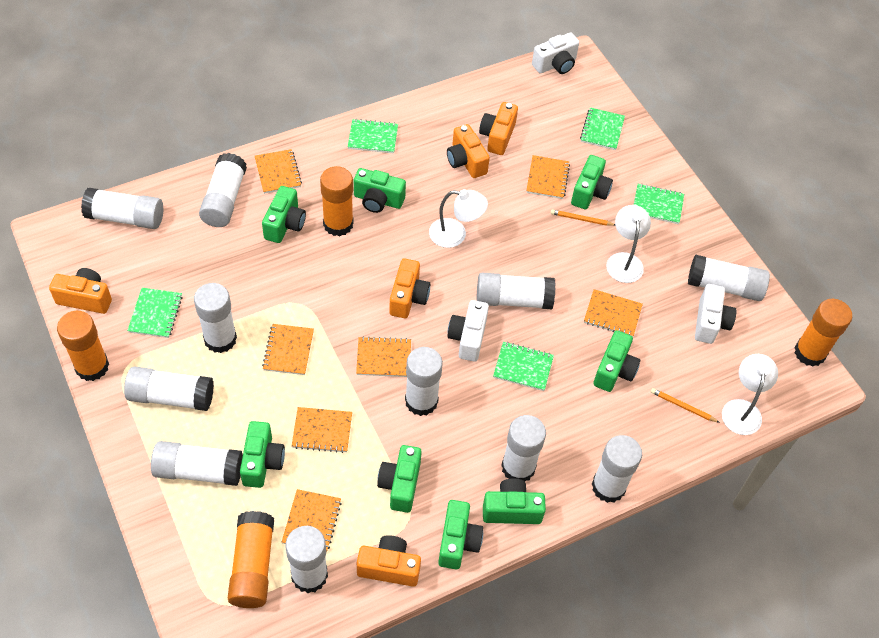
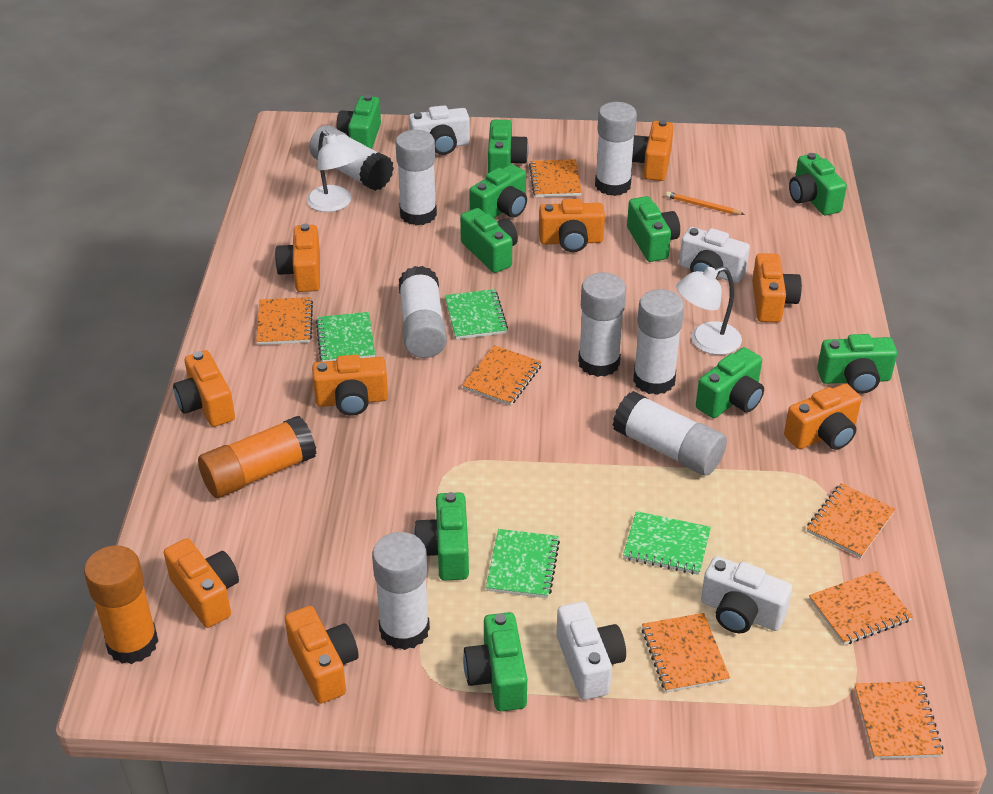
green camera: [240,421,285,488] [262,186,306,243] [354,168,406,213] [377,445,422,513] [438,500,483,569] [483,479,546,524] [571,155,613,210] [593,330,640,392] = 8 -> [337,95,381,149] [414,492,469,581] [460,208,518,273] [463,612,527,711] [469,164,527,218] [488,120,529,173] [627,196,680,262] [696,347,764,418] [789,153,847,216] [817,334,897,394] = 10
green notebook: [127,288,183,338] [348,119,398,154] [493,342,554,391] [580,107,625,150] [634,184,684,224] = 5 -> [316,312,375,362] [445,289,508,339] [486,529,560,598] [623,511,711,575] = 4
orange camera: [49,268,112,314] [357,535,421,587] [389,259,430,318] [447,124,490,178] [479,102,518,155] = 5 -> [164,538,239,628] [173,350,235,427] [275,224,320,292] [285,606,358,704] [312,355,388,416] [539,199,605,252] [632,120,674,181] [752,253,802,323] [784,384,862,450] = 9
orange glue stick: [57,311,109,381] [228,511,274,608] [320,166,353,236] [794,299,852,367] = 4 -> [84,545,158,664] [198,416,317,498] = 2
orange pencil: [550,209,615,226] [651,388,720,423] = 2 -> [666,192,745,215] = 1
white camera: [447,300,489,362] [532,32,579,74] [695,284,737,344] = 3 -> [409,105,470,155] [556,602,626,700] [679,227,750,283] [701,556,792,633] = 4
white glue stick: [81,188,163,229] [124,367,214,411] [151,441,243,486] [194,283,237,353] [199,153,247,227] [285,526,328,593] [405,347,443,416] [477,273,555,309] [501,415,546,481] [592,435,642,503] [688,254,770,301] = 11 -> [309,125,394,191] [372,532,430,650] [396,130,437,226] [399,266,447,358] [578,272,626,377] [595,102,637,196] [613,391,727,476] [633,289,684,395] = 8
white lamp: [429,189,488,248] [606,205,651,283] [722,354,778,435] = 3 -> [307,131,359,212] [676,266,742,355] = 2

